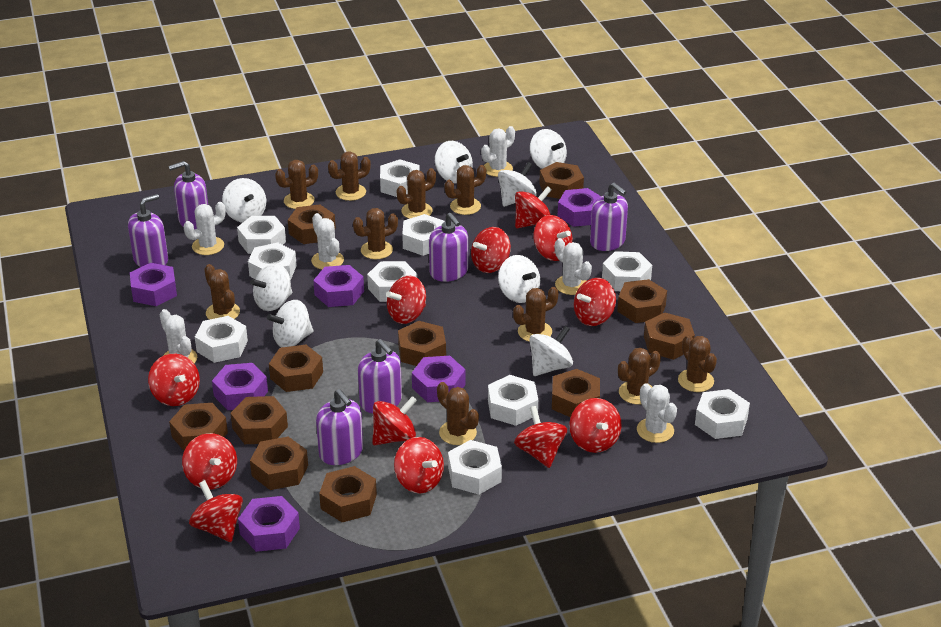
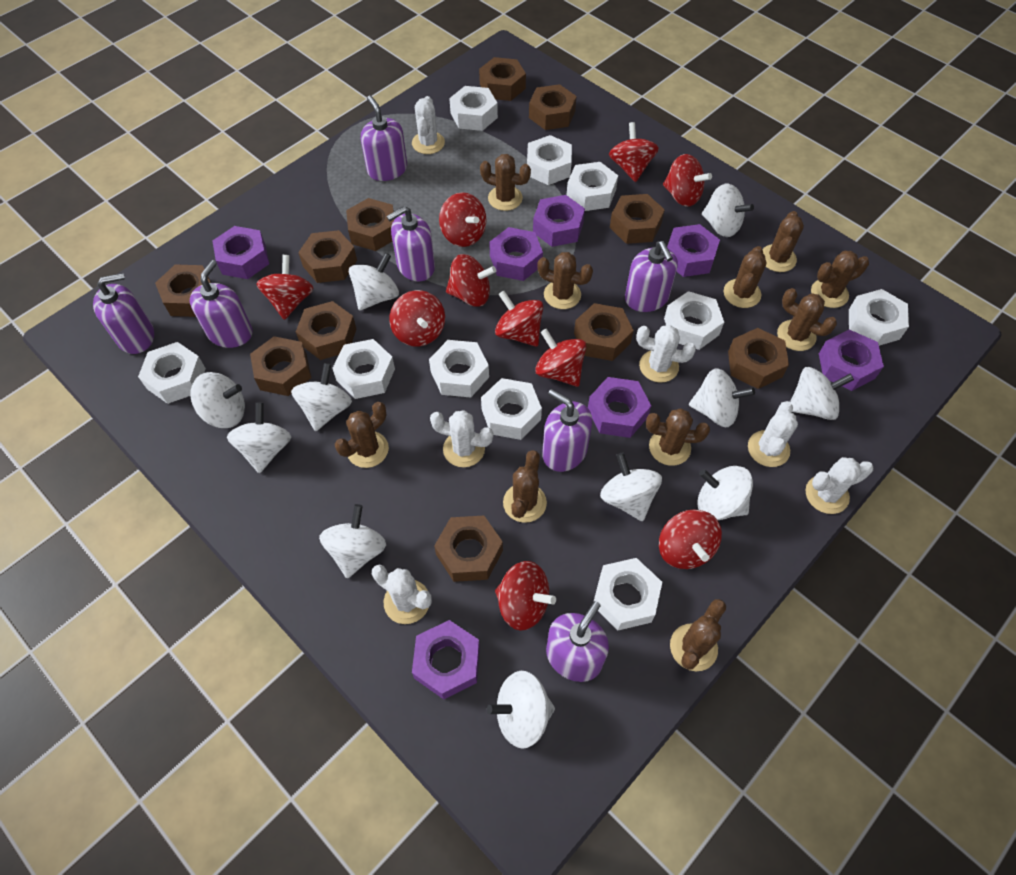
purple nut: [130,263,177,306] [212,363,268,410] [238,496,300,552] [313,265,364,307] [412,356,466,402] [558,188,601,227] = 6 -> [212,226,269,279] [412,620,480,699] [489,227,543,281] [533,195,585,247] [588,377,652,438] [667,224,720,277] [819,330,884,391] = 7
purple soap dispenser: [128,194,168,267] [169,161,208,230] [316,389,363,465] [358,339,402,413] [429,212,468,282] [590,182,628,251] = 6 -> [93,273,154,354] [190,260,253,348] [361,96,407,181] [387,206,435,281] [542,389,592,472] [546,601,609,682] [625,241,678,312] = 7
red spinning top: [148,354,200,406] [182,433,237,490] [189,480,243,542] [372,396,417,445] [386,276,426,324] [394,437,444,493] [471,227,511,273] [514,406,567,468] [515,186,552,228] [533,215,573,261] [569,398,622,453] [574,278,616,326] = 12 -> [257,255,314,320] [389,290,445,346] [439,192,487,247] [446,254,496,307] [495,291,543,347] [495,561,556,631] [535,329,586,387] [609,122,659,182] [659,509,722,569] [663,154,712,207] = 10
white spinning top: [222,178,266,223] [250,263,292,311] [267,300,314,347] [435,141,473,183] [498,162,537,207] [498,255,540,303] [529,326,573,376] [530,129,567,169] = 8 -> [190,372,245,428] [227,402,291,473] [291,363,352,431] [319,504,386,578] [349,253,399,311] [487,671,555,749] [600,453,662,521] [689,368,755,427] [697,466,753,520] [702,184,754,237] [790,367,854,420] = 11

